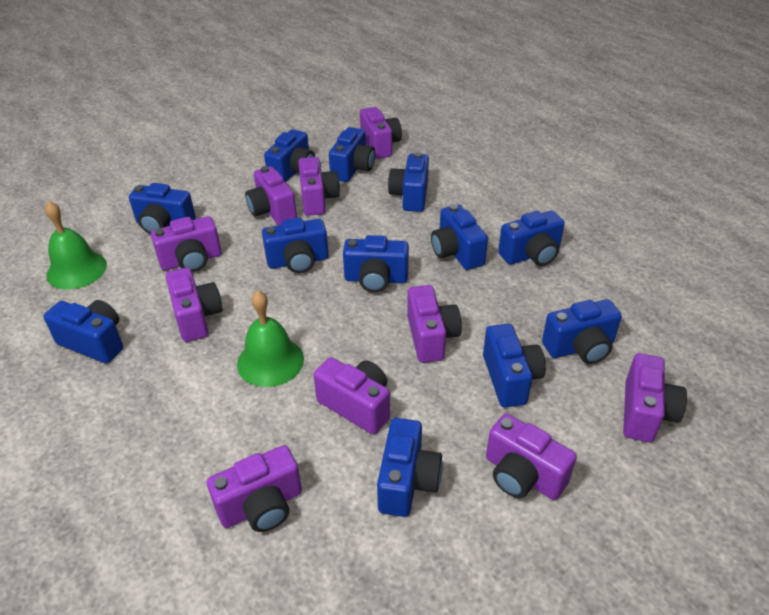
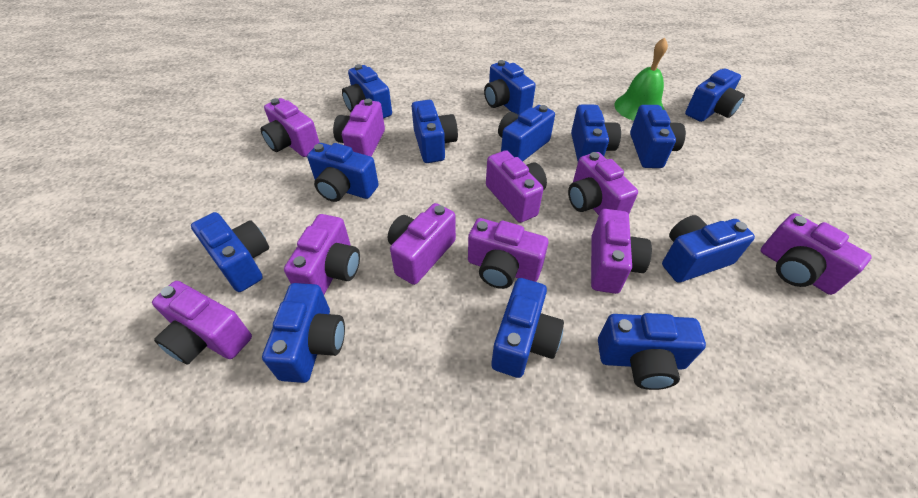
blue camera: [43,300,123,364] [129,183,196,234] [262,217,329,273] [264,129,315,182] [329,127,375,182] [343,235,409,292] [377,418,443,517] [388,152,429,212] [431,204,488,270] [483,324,546,407] [498,210,565,266] [542,299,622,364] = 12 -> [191,212,269,292] [262,283,345,383] [307,143,378,202] [342,64,392,119] [412,100,458,163] [484,60,536,115] [491,278,564,378] [498,105,555,162] [571,104,621,161] [598,313,706,390] [630,105,686,168] [662,215,755,283] [685,68,745,122] = 13
green bell: [45,201,107,290] [237,291,304,387] = 2 -> [614,37,668,121] = 1

